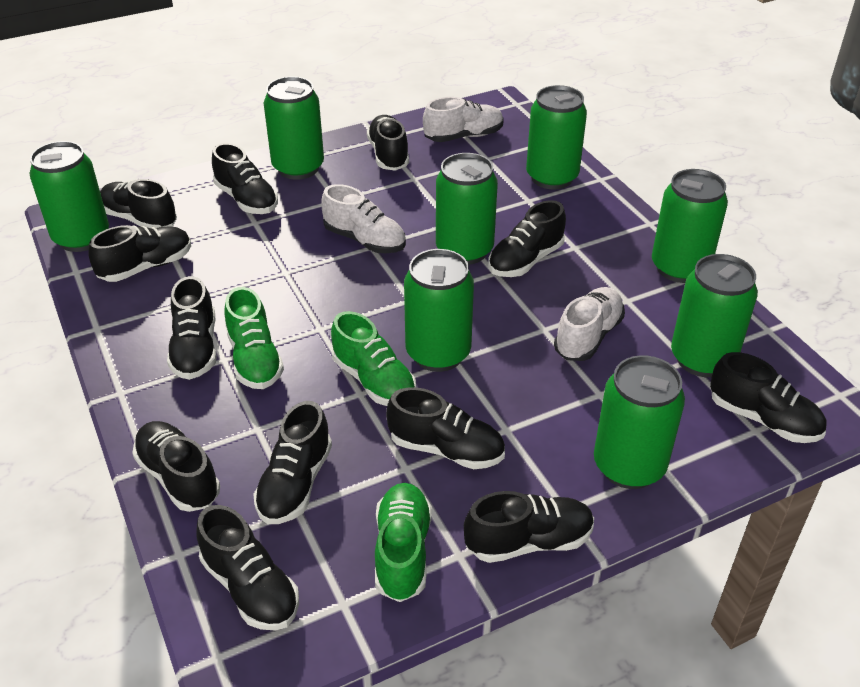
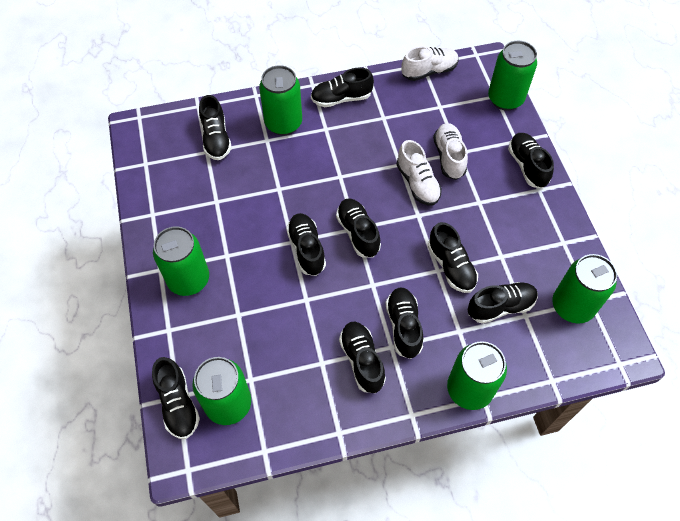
black shoe: [88,225,191,282] [100,179,177,228] [132,421,220,512] [167,276,217,380] [197,505,299,631] [212,143,278,214] [253,401,332,524] [367,115,409,171] [386,387,505,469] [464,491,594,563] [488,200,566,277] [710,352,826,443] = 12 -> [152,357,200,439] [199,95,232,160] [286,213,326,276] [311,68,374,107] [336,198,381,258] [339,322,386,393] [385,288,423,359] [428,222,478,293] [468,282,538,324] [508,133,554,188] = 10
green can: [29,141,109,252] [264,76,324,180] [404,249,474,372] [436,153,498,265] [526,85,587,190] [594,355,685,489] [652,169,728,283] [671,254,758,377] = 8 -> [153,226,209,296] [192,357,251,425] [259,65,302,135] [447,341,507,410] [488,41,537,111] [553,254,617,323] = 6
green shoe: [224,287,284,389] [331,311,416,406] [375,483,432,602] = 3 -> none = 0

